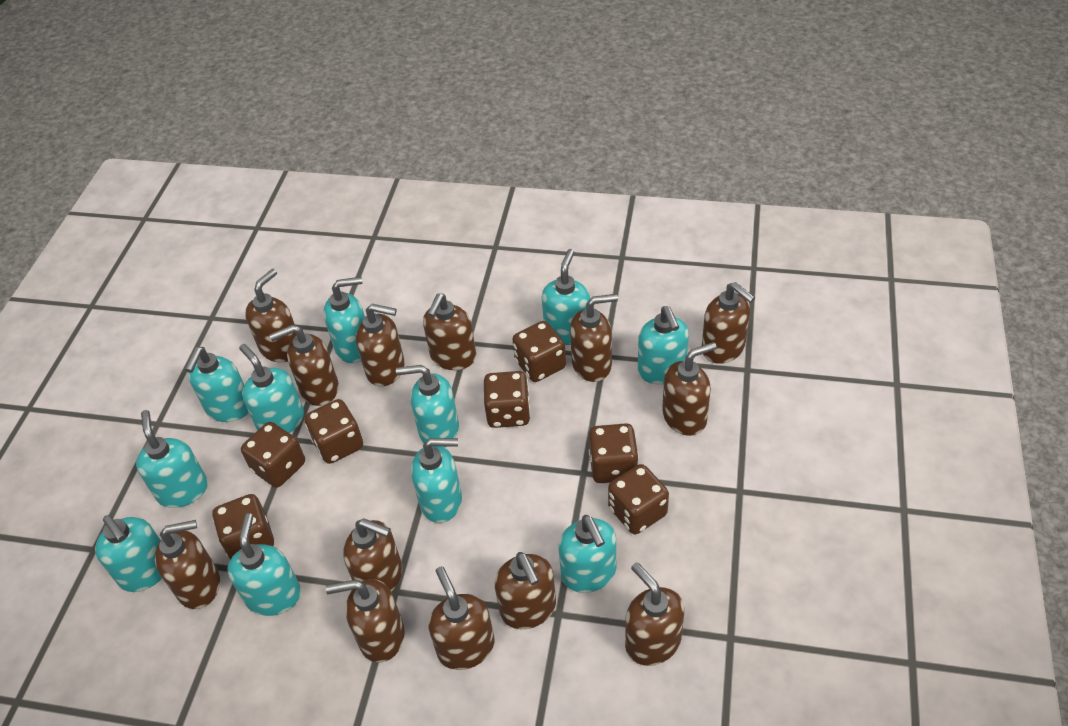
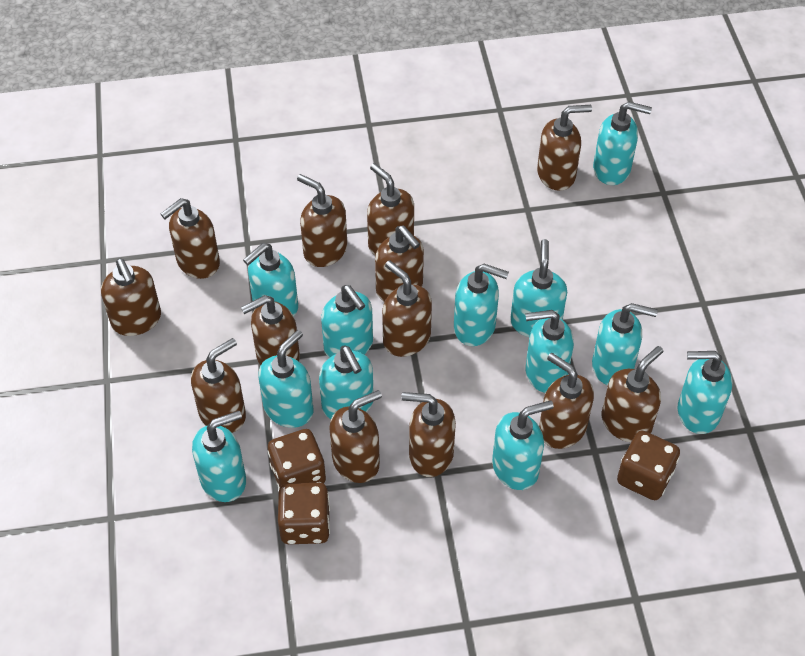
brown dice: [212,494,274,560] [241,422,305,487] [304,399,363,464] [484,371,531,428] [512,321,566,382] [589,423,639,483] [608,464,669,534] = 7 -> [267,429,326,489] [278,483,330,544] [617,431,680,500] = 3
turquoise soap dispenser: [95,515,162,592] [136,410,208,508] [185,347,249,422] [228,513,301,616] [239,344,304,433] [323,277,365,363] [396,365,459,447] [411,438,462,523] [542,249,590,345] [559,515,616,593] [638,306,689,384] = 11 -> [192,411,246,502] [243,243,298,317] [258,330,313,428] [319,346,374,419] [321,285,373,358] [454,264,509,346] [492,400,554,490] [510,239,567,337] [525,310,574,393] [592,303,658,385] [593,102,652,185] [678,351,732,434] = 12

